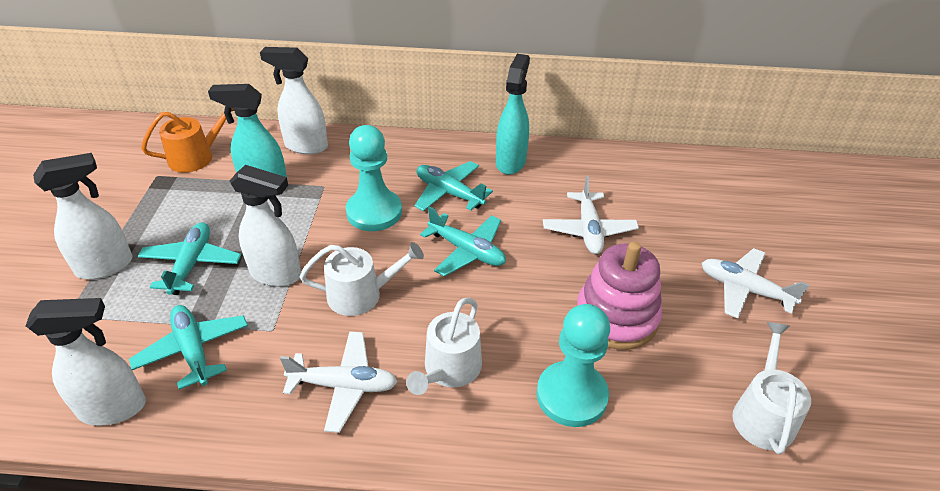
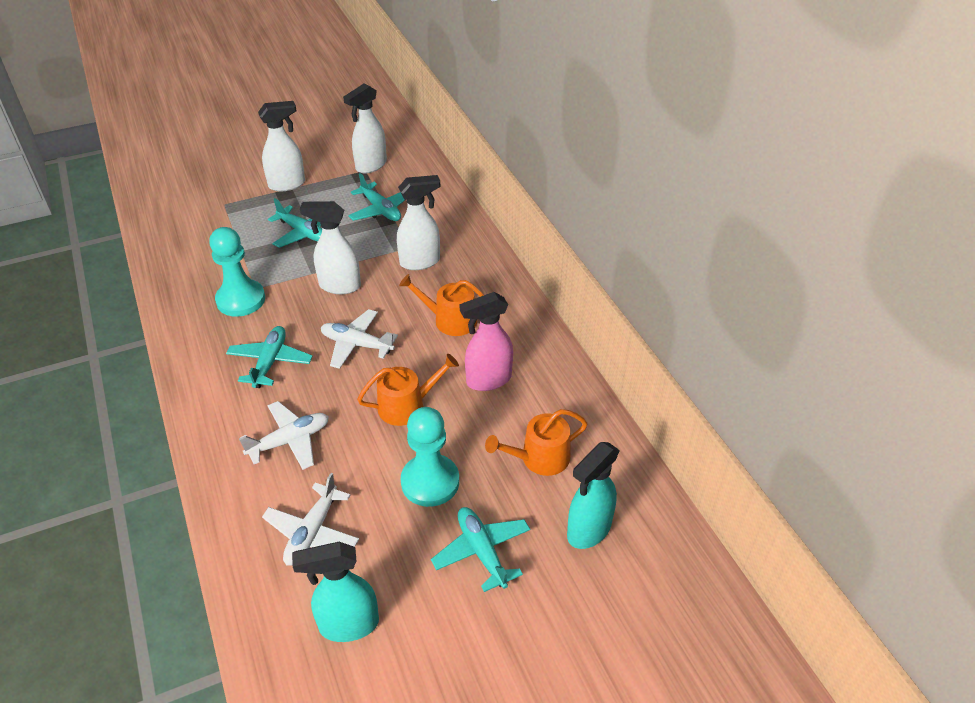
orange watering can: [141,108,234,173] = 1 -> [357,354,459,426] [399,274,484,336] [485,409,588,476] = 3
pink spray bottle: none = 0 -> [460,292,513,391] = 1
pink stacking toy: [576,241,662,350] = 1 -> none = 0
white watering can: [300,242,424,316] [406,298,482,395] [733,322,811,455] = 3 -> none = 0

